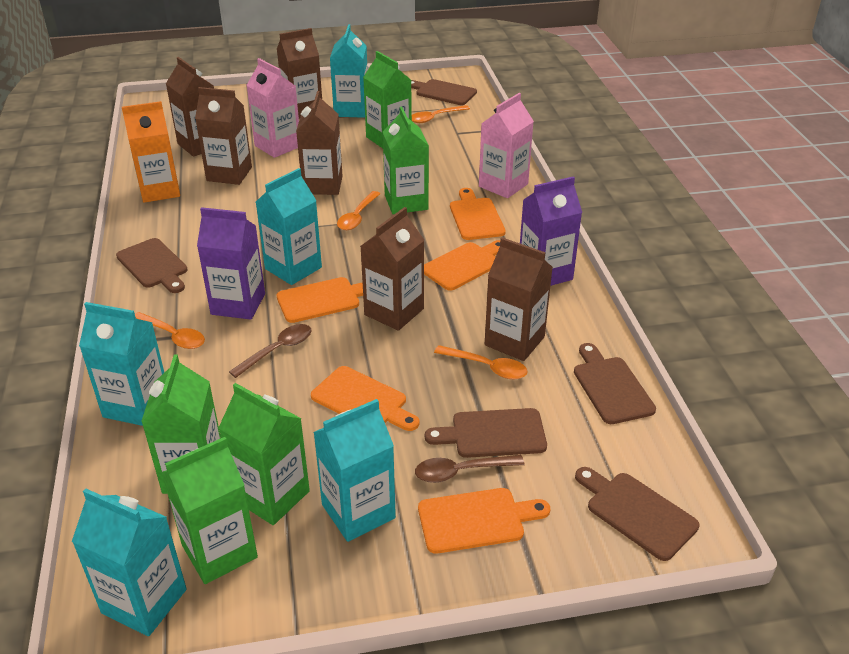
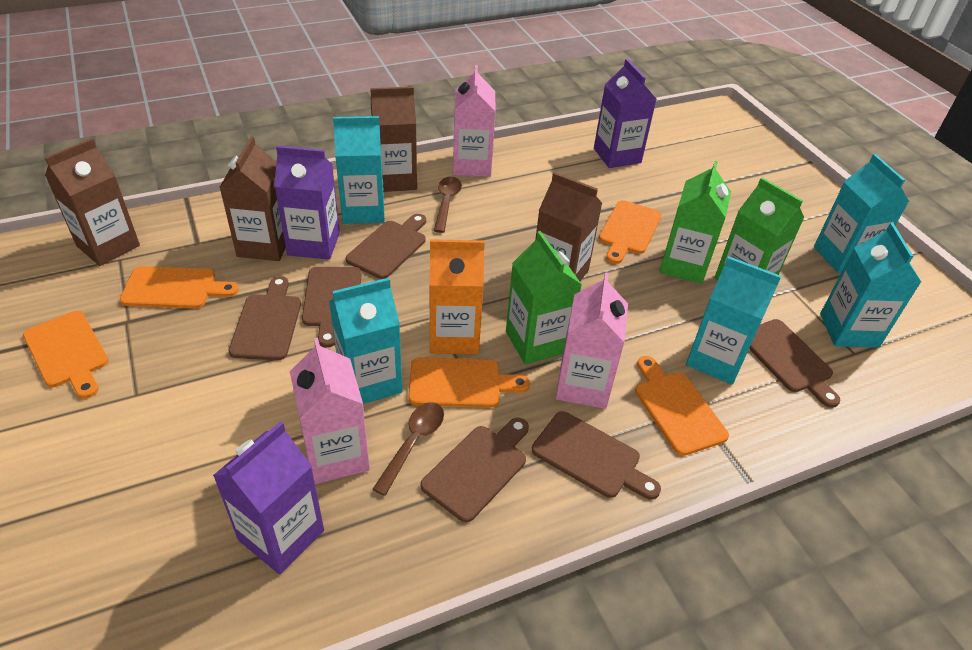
brown carton: [166,57,214,157] [195,87,252,185] [277,28,322,119] [296,91,343,195] [360,207,424,331] [485,237,553,361] = 6 -> [45,138,140,266] [219,136,286,261] [370,87,417,192] [535,172,602,281] = 4
brown cutting board: [116,238,188,293] [411,79,477,105] [425,408,547,458] [574,343,656,424] [575,467,699,561] = 5 -> [229,276,301,360] [302,267,362,348] [346,214,426,279] [420,418,529,522] [532,411,661,500] [749,319,840,408] = 6
green carton: [141,354,221,494] [161,437,258,584] [219,383,310,525] [363,51,412,148] [383,107,429,214] = 5 -> [506,231,582,365] [659,161,731,284] [714,177,805,280] = 3
orange spoon: [135,312,205,349] [337,191,380,230] [412,105,470,123] [434,345,528,380] = 4 -> none = 0
pink carton: [246,58,299,158] [479,93,534,198] = 2 -> [290,338,370,484] [453,65,496,177] [556,272,628,409] = 3
purple carton: [197,207,265,320] [520,176,582,286] = 2 -> [213,421,324,574] [274,146,340,260] [594,59,656,168] = 3

